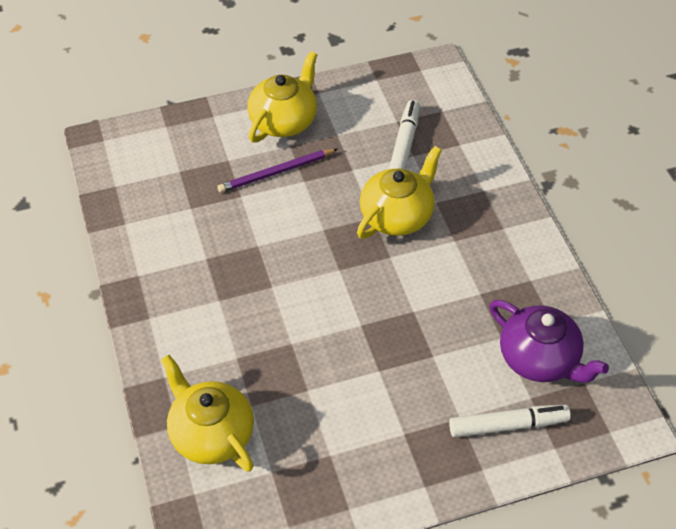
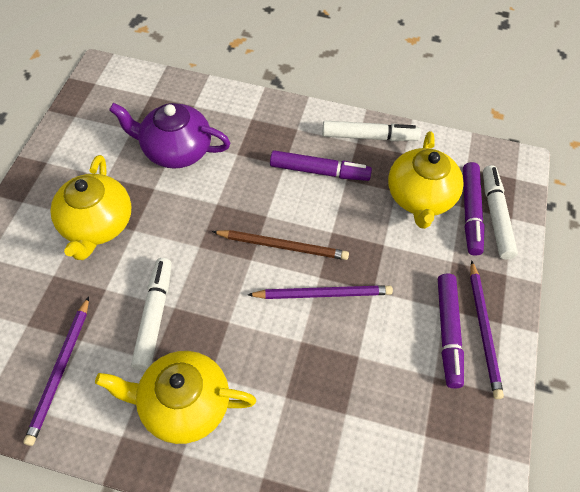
brown pencil: none = 0 -> [212,230,349,260] = 1
purple marker: none = 0 -> [270,150,372,181] [438,274,464,388] [463,162,485,256] = 3
purple pencil: [217,149,338,193] = 1 -> [23,297,89,446] [248,285,393,299] [470,260,504,399] = 3
white marker: [389,100,420,169] [449,405,571,437] = 2 -> [131,258,172,371] [322,121,421,141] [483,165,518,260] = 3

